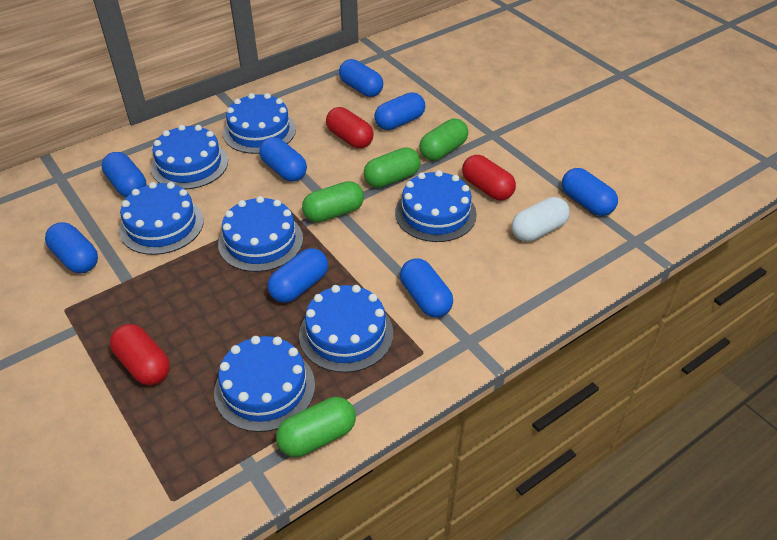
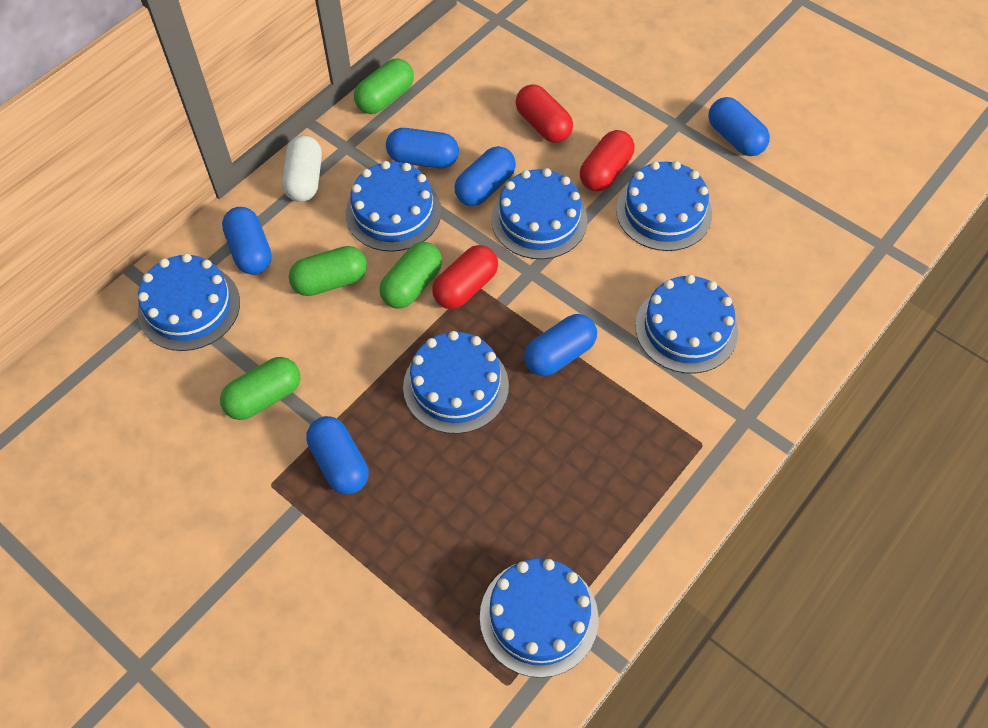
blue capsule: [45,222,98,273] [102,152,146,198] [259,137,307,182] [268,248,328,303] [339,59,383,97] [374,92,425,130] [400,258,453,317] [562,168,618,216] = 8 -> [222,207,272,275] [306,416,368,495] [386,128,459,168] [454,146,516,206] [524,314,597,376] [708,97,770,156] = 6

